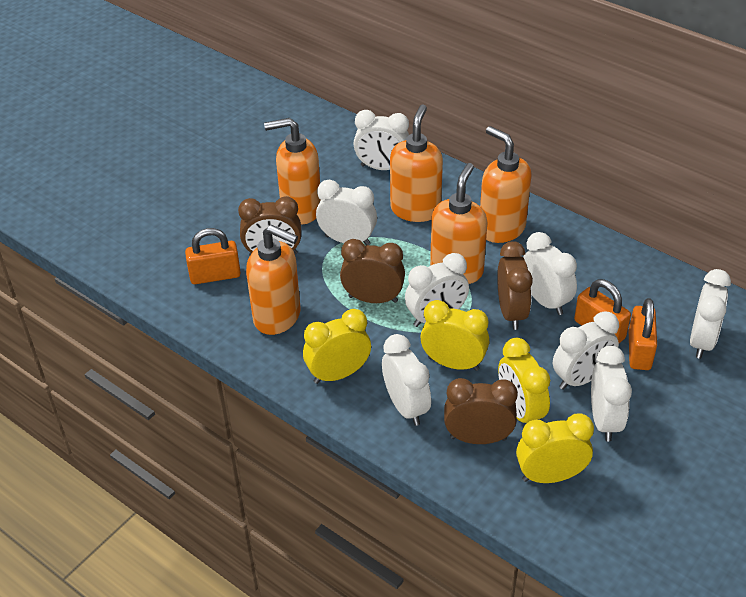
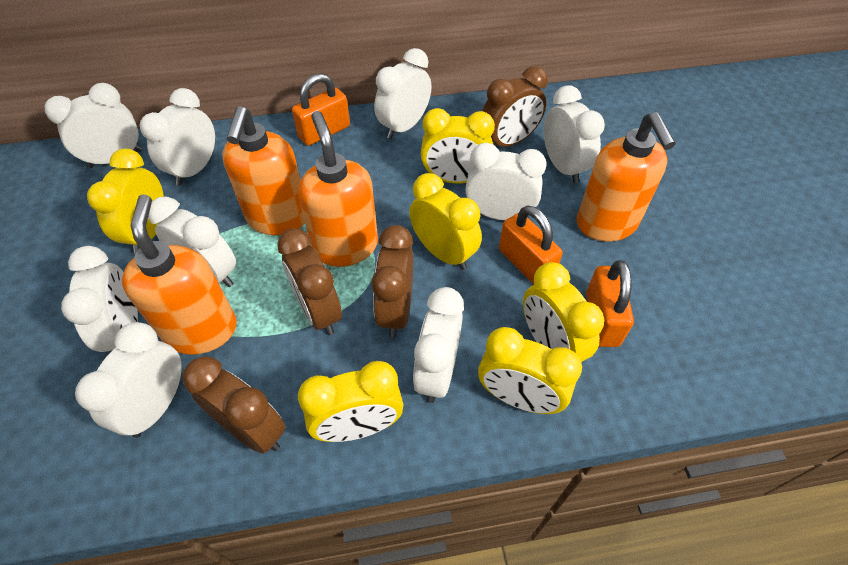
orange soap dispenser: [246,225,300,335] [264,118,321,225] [390,104,443,222] [430,163,487,284] [480,126,531,243] = 5 -> [122,195,237,355] [222,106,305,235] [298,111,378,267] [577,112,676,242] = 4
white clock: [316,180,377,245] [353,110,409,170] [382,334,431,426] [405,253,469,327] [523,232,577,315] [553,311,619,390] [591,346,632,442] [690,269,731,359] = 8 -> [44,83,142,168] [61,246,138,352] [75,322,182,438] [140,88,215,186] [148,197,236,287] [374,48,431,139] [413,287,464,403] [465,143,547,220] [544,85,605,184] = 9
yellow clock: [303,309,371,384] [420,300,489,371] [498,338,550,423] [516,413,594,483] = 4 -> [87,149,164,254] [298,361,404,442] [409,173,482,270] [421,108,495,184] [478,327,582,414] [523,262,604,362] = 6

